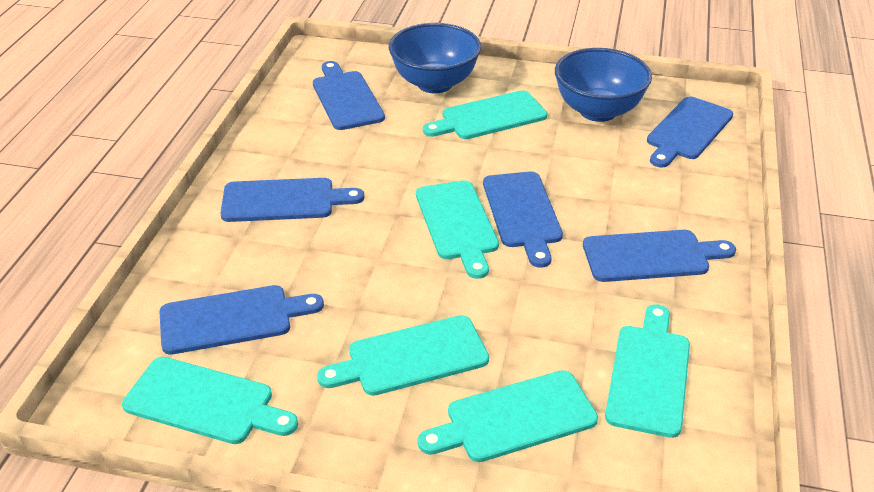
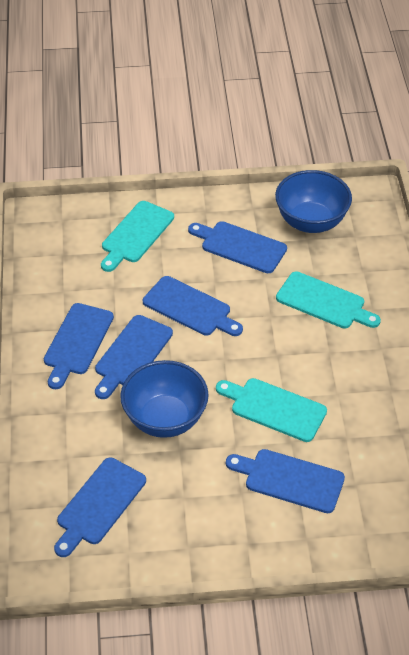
turquoise cutting board: [122,357,298,444] [317,315,489,396] [416,180,499,279] [418,370,598,462] [423,90,548,139] [605,304,690,438] = 6 -> [101,201,174,272] [216,378,327,442] [276,271,381,328] = 3

